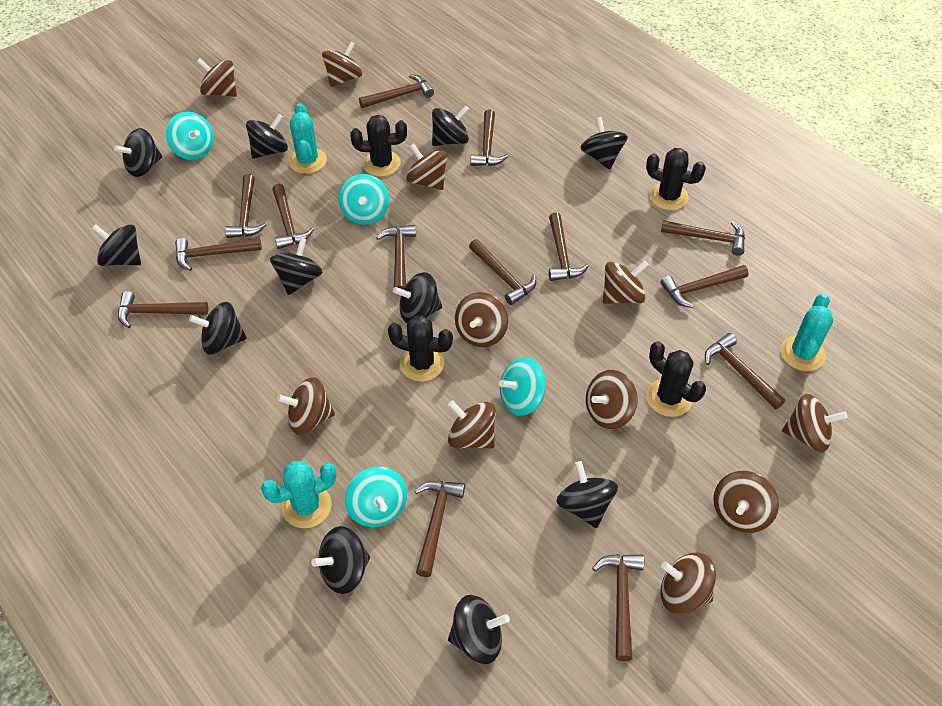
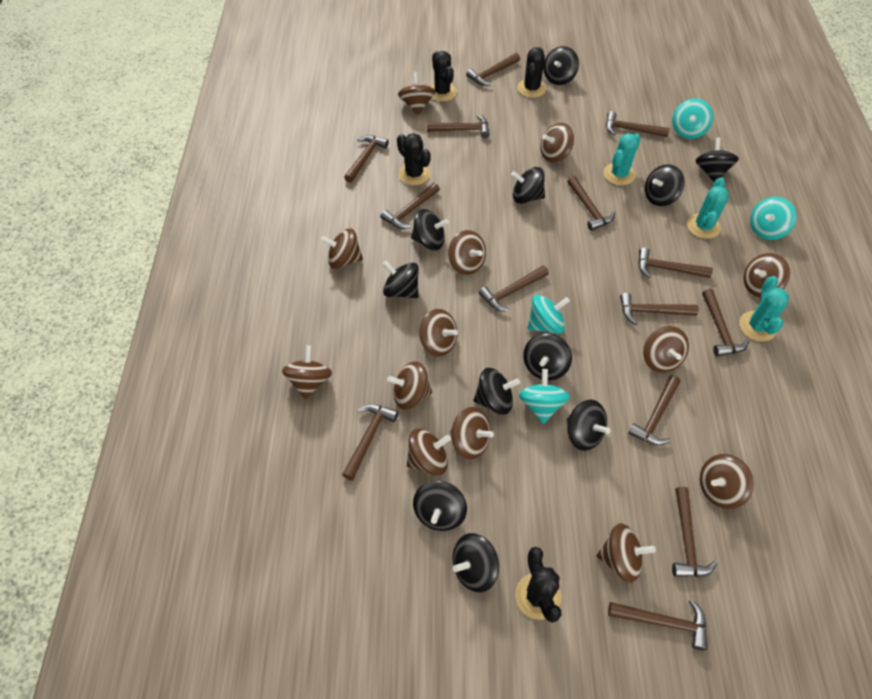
brown spinning top: [197,58,237,97] [277,377,335,435] [322,42,362,87] [406,144,447,190] [448,400,496,449] [455,292,508,347] [586,370,638,429] [603,260,648,304] [660,553,716,614] [713,471,779,533] [782,394,847,452] = 11 -> [282,346,332,400] [321,229,363,269] [387,361,432,410] [398,72,435,115] [407,429,451,476] [419,309,458,357] [448,230,486,275] [450,407,494,459] [540,123,574,163] [596,523,656,583] [643,326,689,373] [700,454,754,509] [744,253,790,298] = 13

